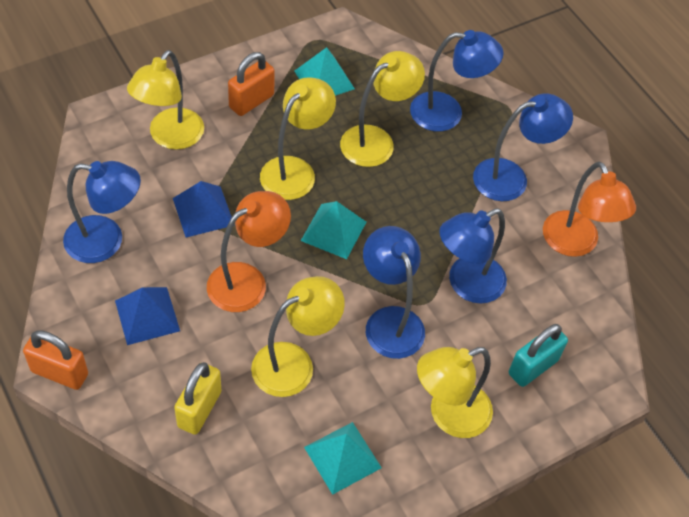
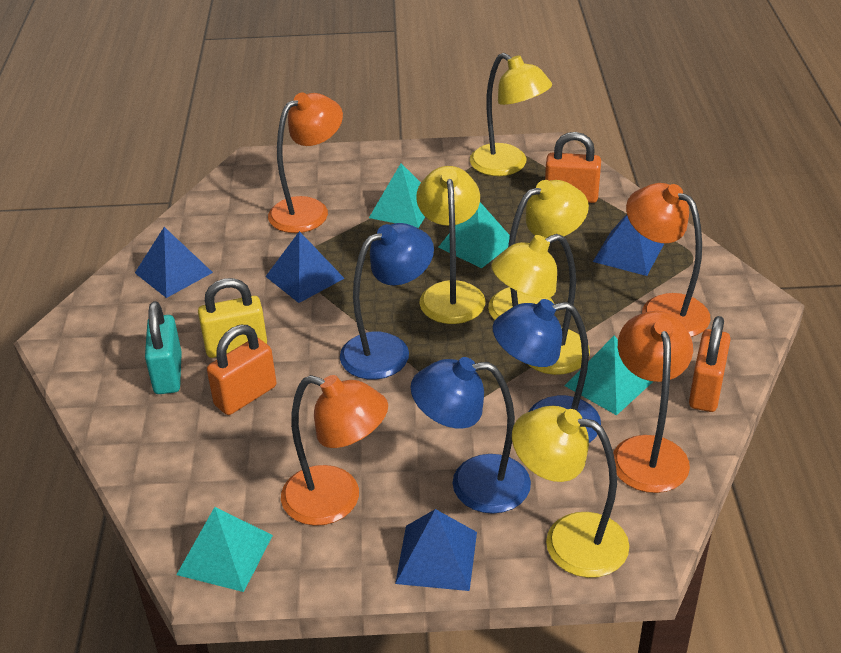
blue lamp: [63,161,141,263] [363,226,425,359] [410,30,504,131] [439,208,507,304] [473,93,573,201] = 5 -> [340,223,434,379] [411,357,531,514] [493,299,601,443] = 3
blue pyramid: [115,287,180,345] [173,181,232,237] = 2 -> [135,227,213,298] [265,231,345,303] [395,509,477,591] [593,214,664,276] = 4
orange lamp: [207,191,291,312] [543,162,636,257] = 2 -> [268,92,343,233] [281,375,388,526] [613,311,693,493] [626,183,710,337] = 4
orange padlock: [23,330,88,390] [228,52,275,116] = 2 -> [207,325,276,415] [545,132,601,203] [689,316,731,412] = 3
turquoise pyramid: [294,47,355,96] [301,201,366,259] [304,422,382,495] = 3 -> [176,507,273,592] [369,163,425,228] [438,202,510,268] [565,336,653,415] = 4

